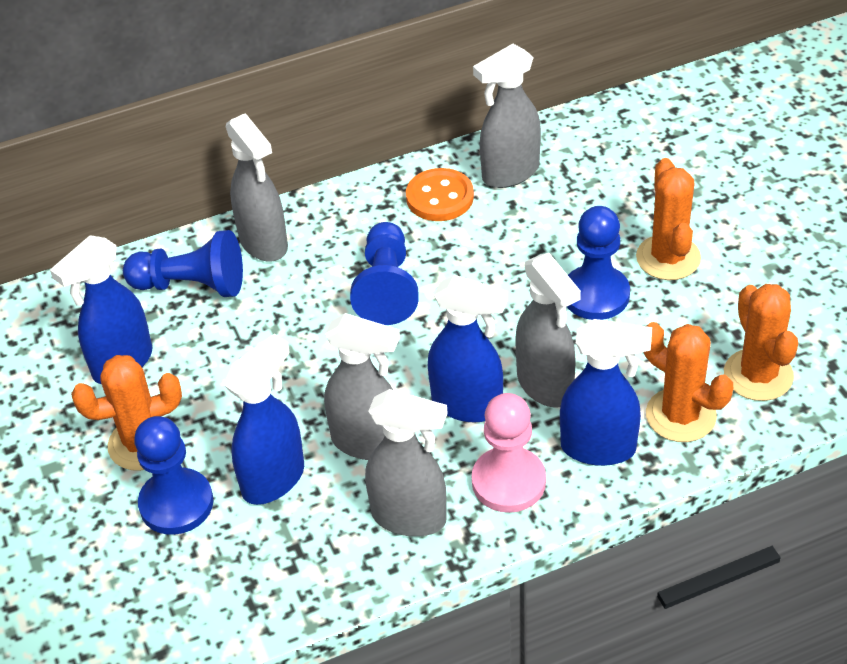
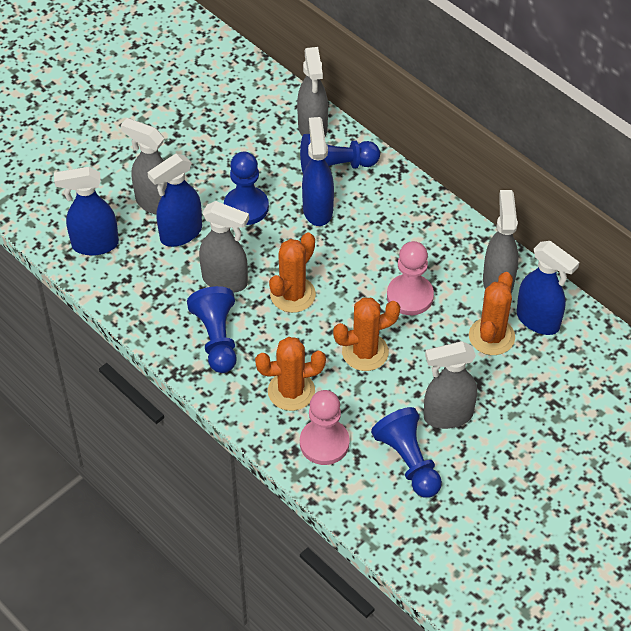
orange button: [406,168,474,221] = 1 -> none = 0
pink pawn: [472,393,546,513] = 1 -> [300,390,349,465] [387,241,434,315] = 2

